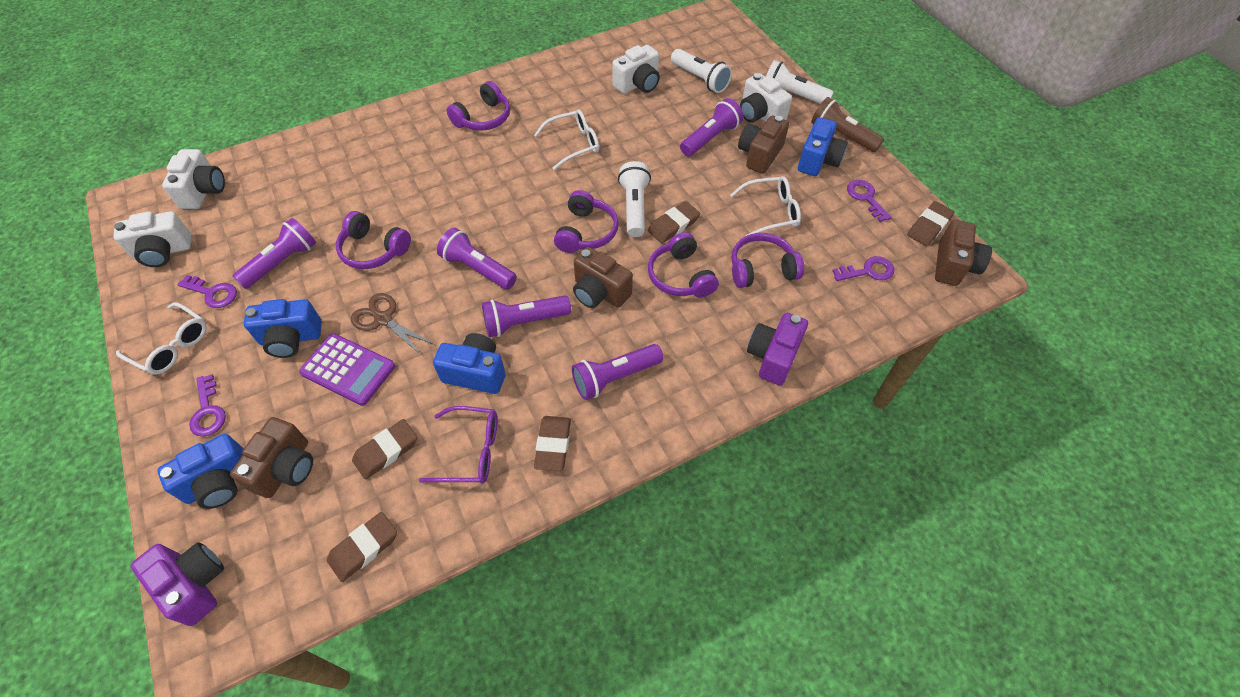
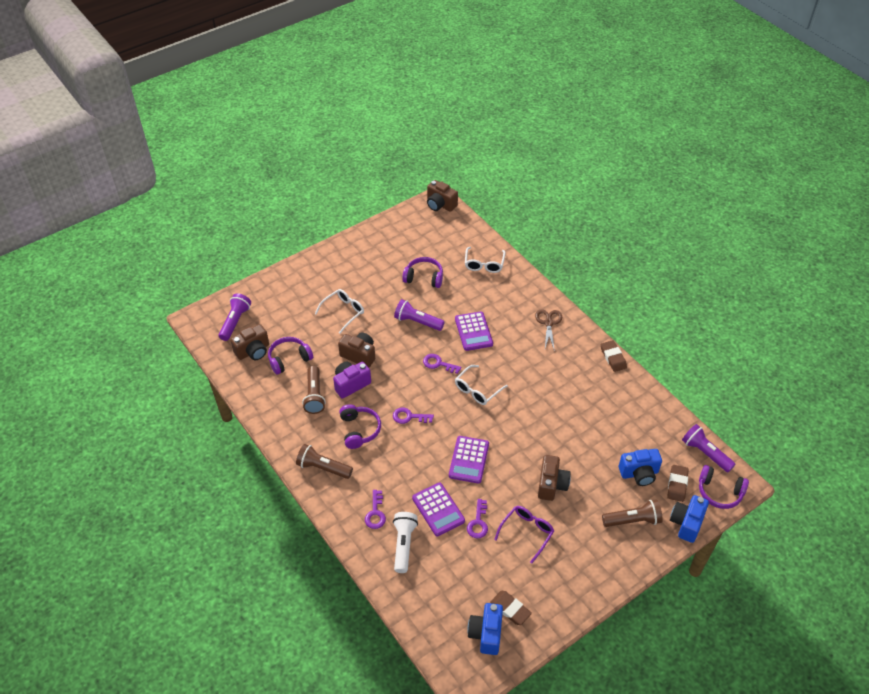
blue camera: [157,434,244,509] [244,299,322,358] [433,333,506,394] [798,117,848,176] = 4 -> [467,603,503,655] [619,449,662,486] [670,495,709,543] = 3
brown eraser: [327,512,397,582] [352,419,417,479] [534,416,571,471] [648,201,700,243] [907,201,954,246] = 5 -> [490,591,532,625] [601,340,627,372] [667,465,689,502] = 3
brown flashlight: [811,97,884,152] = 1 -> [296,444,353,479] [302,366,326,414] [602,500,663,527] = 3
purple calculator: [299,333,395,406] = 1 -> [412,483,465,536] [449,436,489,484] [455,311,493,351] = 3
purple camera: [130,542,224,626] [747,313,808,385] = 2 -> [333,361,371,399] = 1
purple flashlight: [232,218,316,289] [437,228,517,289] [482,295,571,337] [572,344,663,400] [680,98,743,156] = 5 -> [219,293,251,341] [394,299,445,331] [682,424,736,472] = 3
purple headphones: [336,211,411,269] [446,81,510,131] [554,190,619,253] [648,232,719,298] [732,233,804,288] = 5 -> [268,337,313,375] [339,404,381,449] [402,257,443,288] [699,465,749,509] = 4
white camera: [113,211,191,267] [162,149,225,209] [612,45,660,94] [740,73,792,123] = 4 -> none = 0
white flashlight: [618,161,651,237] [671,49,732,93] [766,60,834,104] = 3 -> [393,512,418,573] = 1

